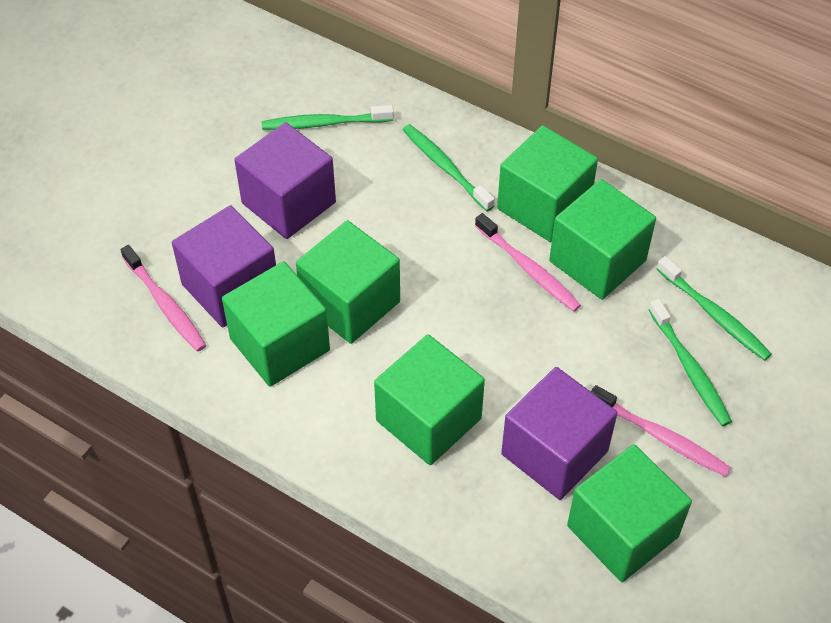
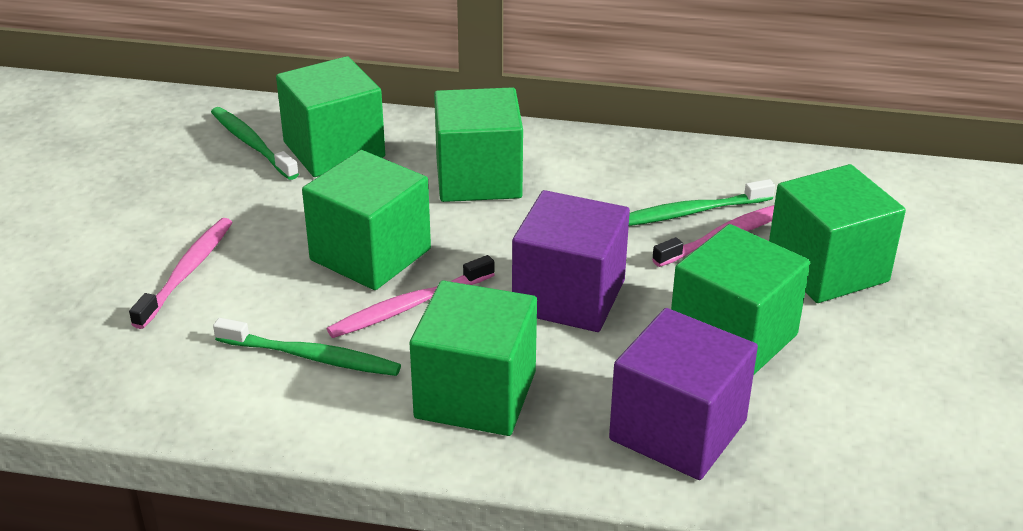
green toothbrush: [262,105,394,130] [403,124,495,212] [648,299,732,426] [656,256,772,361] = 4 -> [211,107,299,180] [213,318,401,376] [629,179,775,226] = 3
purple cube: [172,205,276,327] [235,122,336,239] [501,367,617,500] = 3 -> [512,190,630,332] [609,308,758,480] = 2

